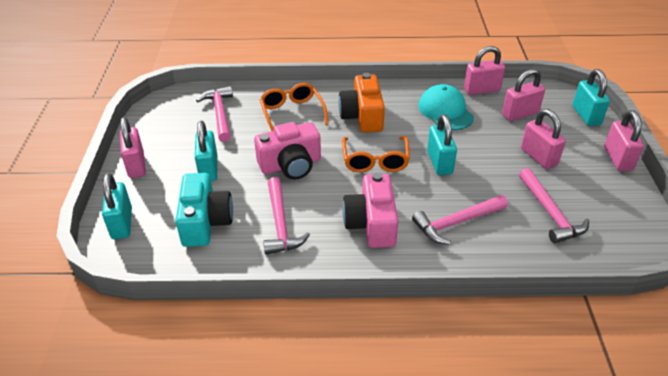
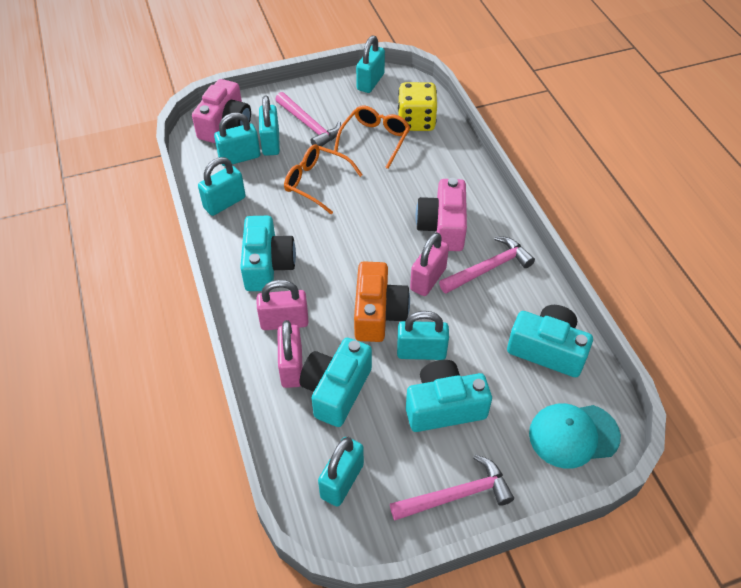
pink hammer: [196,86,233,142] [263,177,310,255] [412,195,508,245] [519,168,589,244] = 4 -> [275,92,341,147] [390,455,514,521] [439,236,535,294] = 3
pink padlock: [120,117,146,178] [464,46,505,95] [502,69,545,121] [521,109,566,169] [604,110,644,171] = 5 -> [257,280,309,330] [278,320,302,388] [410,232,449,296] = 3
turquoise camera: [175,173,233,247] = 1 -> [240,216,296,291] [300,338,372,427] [406,360,492,432] [507,305,593,377] = 4
turquoise padlock: [102,173,132,239] [195,121,217,181] [427,114,457,175] [572,69,610,126] = 4 -> [198,157,246,216] [214,112,260,166] [259,95,280,156] [318,437,364,507] [356,36,385,93] [397,311,449,360] = 6
yellow dice: none = 0 -> [398,82,437,131] = 1

